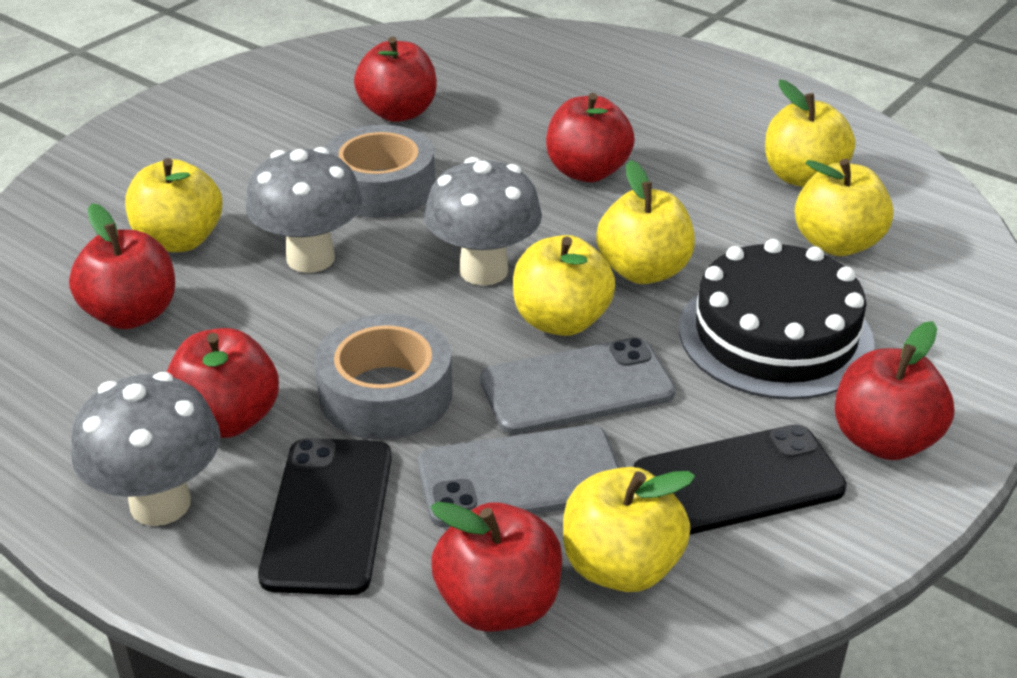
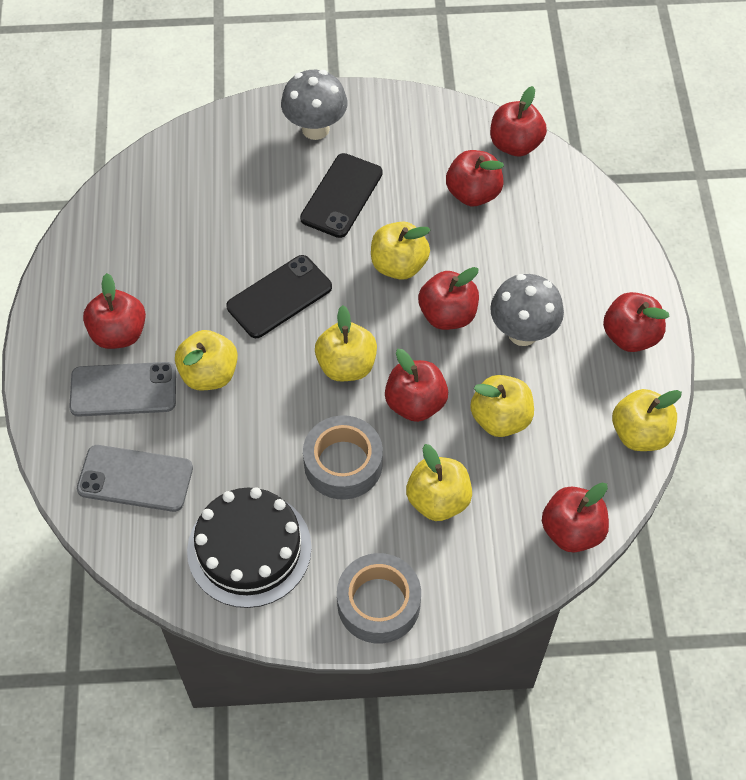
grey mushroom: [71,372,221,526] [246,147,363,273] [424,157,542,286] = 3 -> [281,70,347,140] [490,274,564,346] = 2
red apple: [69,203,175,329] [167,328,279,438] [354,37,437,122] [430,502,562,632] [546,93,635,182] [835,321,954,460] = 6 -> [83,273,146,349] [385,349,448,422] [418,267,479,330] [446,150,504,206] [490,86,547,156] [542,483,609,552] [603,292,670,352] = 7

